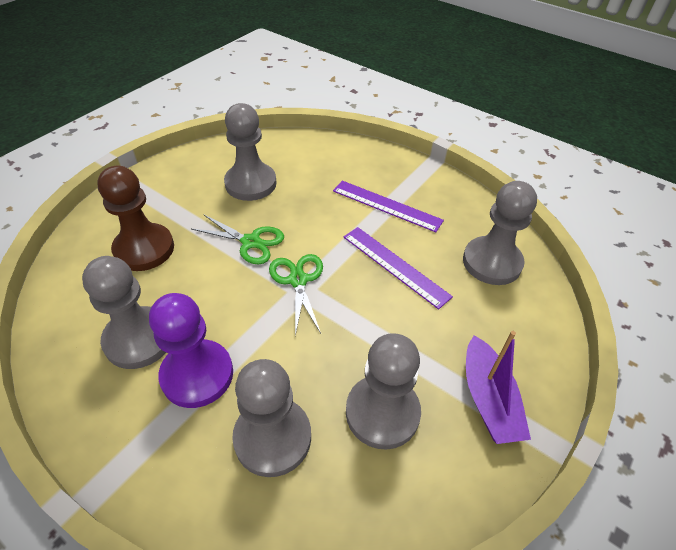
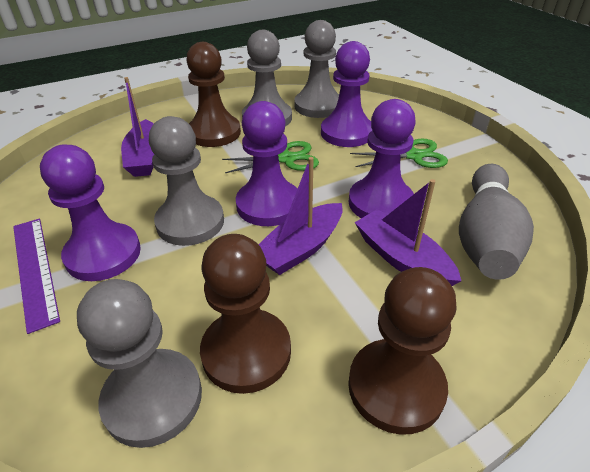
brown pawn: [97,166,174,271] = 1 -> [186,42,241,147] [200,234,291,394] [348,267,457,435] = 3
grey bowling pin: none = 0 -> [459,164,534,280] = 1
grey pawn: [82,256,166,369] [224,103,277,201] [232,359,311,477] [346,333,421,450] [463,181,537,285] = 5 -> [77,279,202,448] [149,116,224,246] [242,30,292,126] [294,20,339,118] = 4
purple boat: [466,331,531,444] = 1 -> [121,77,154,177] [259,157,342,275] [355,179,461,286] = 3
purple pawn: [149,293,233,408] = 1 -> [40,145,141,281] [236,101,297,226] [321,41,372,147] [349,99,416,218] = 4
purple ruler: [333,181,444,232] [344,227,453,309] = 2 -> [13,219,60,334] = 1

